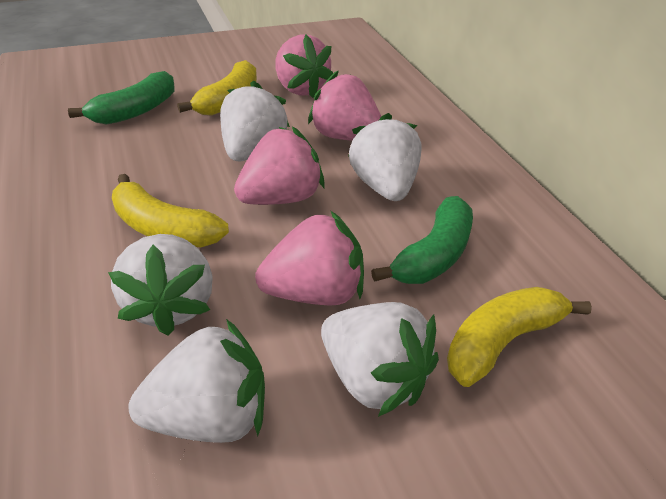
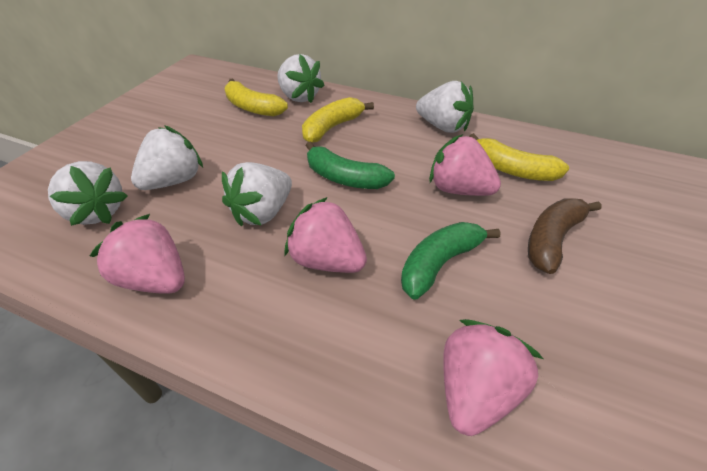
brown banana: none = 0 -> [528,199,602,274] = 1

